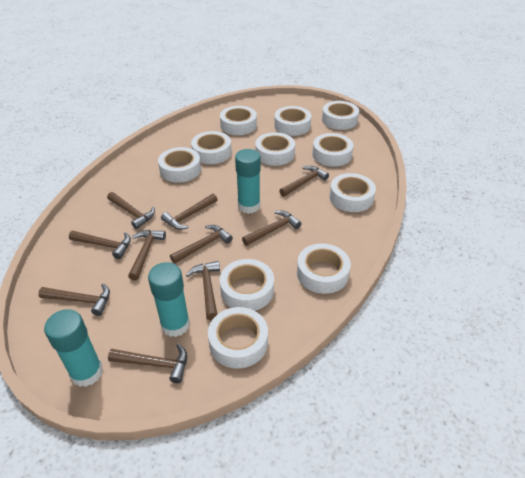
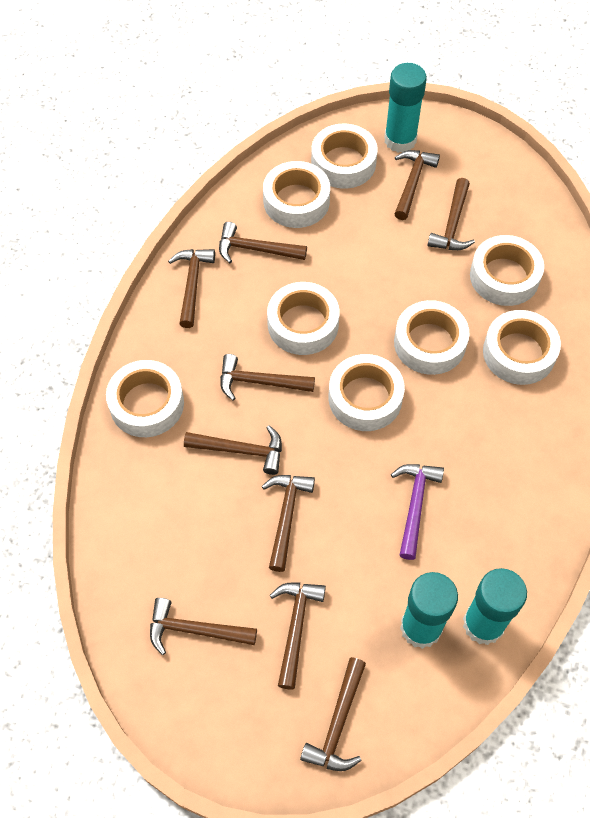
purple hammer: none = 0 -> [391,464,444,560] = 1
white tape: [158,147,201,183] [191,131,232,164] [208,307,268,369] [220,106,257,135] [220,259,274,311] [255,132,295,166] [274,106,312,136] [297,243,351,294] [312,133,353,167] [322,101,359,130] [330,173,376,212] = 11 -> [106,360,184,437] [263,161,330,228] [267,282,340,355] [311,124,378,189] [329,354,405,431] [394,300,470,375] [470,235,544,306] [483,310,561,385] = 8

